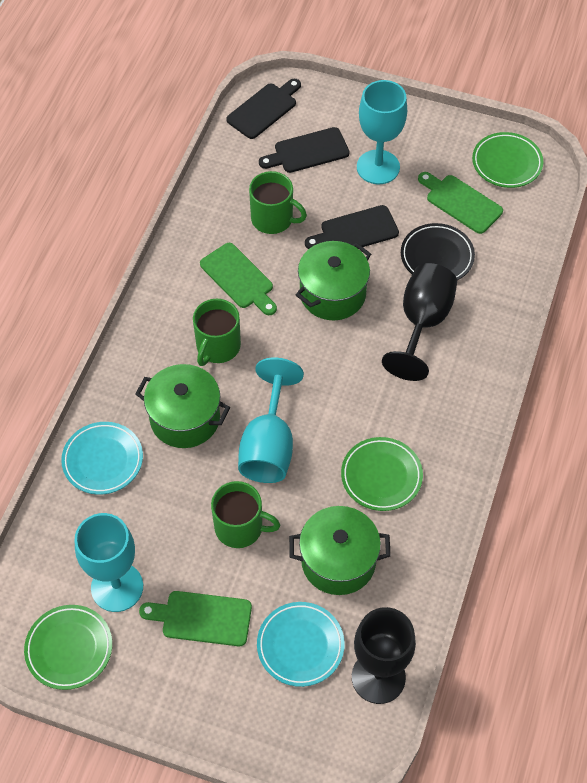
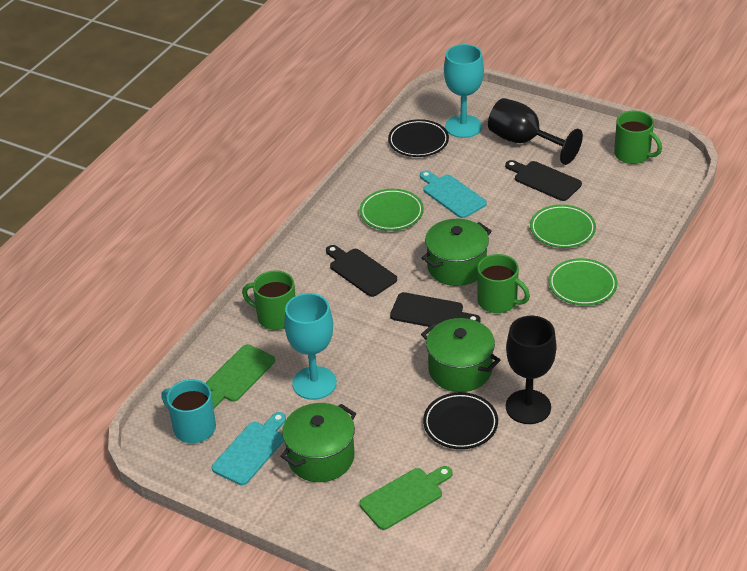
black plate: [401,223,475,280] = 1 -> [388,119,449,157] [423,392,498,449] = 2
green cutting board: [139,591,252,646] [200,243,277,315] [418,172,503,234] = 3 -> [206,344,275,409] [359,466,452,530] = 2
turquoise cutting board: none = 0 -> [212,412,286,485] [420,170,487,218] = 2
turquoise goblet: [75,513,143,612] [238,358,304,483] [357,80,407,184] = 3 -> [284,293,337,400] [444,44,484,138] = 2
turquoise mug: none = 0 -> [161,379,216,443] = 1
turquoise plate: [61,422,143,495] [257,602,345,687] = 2 -> none = 0

